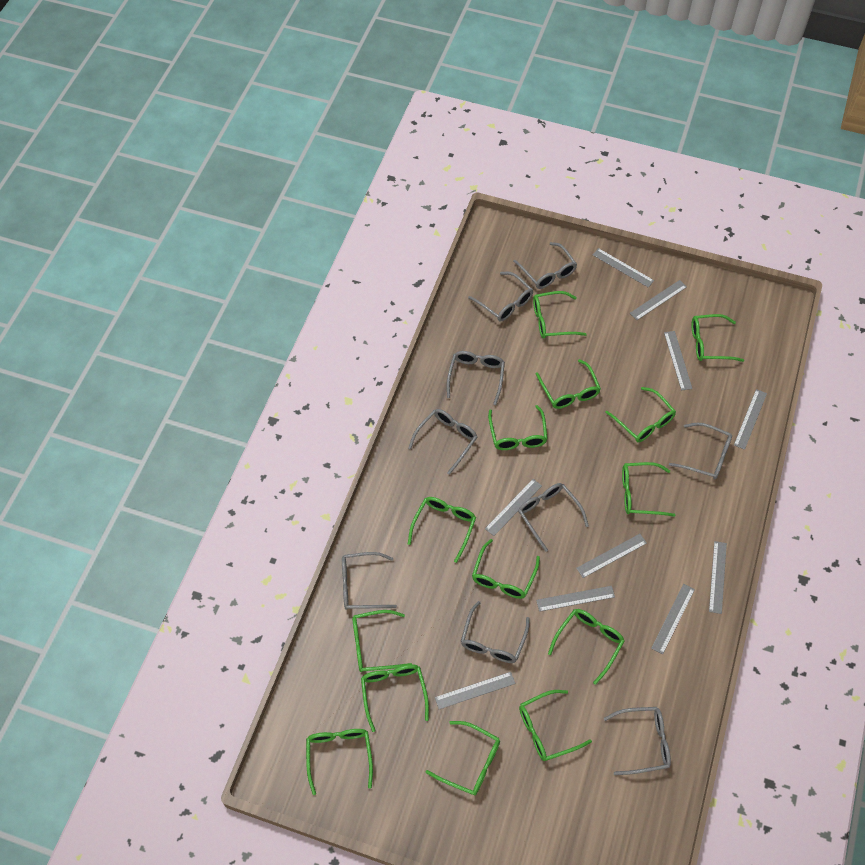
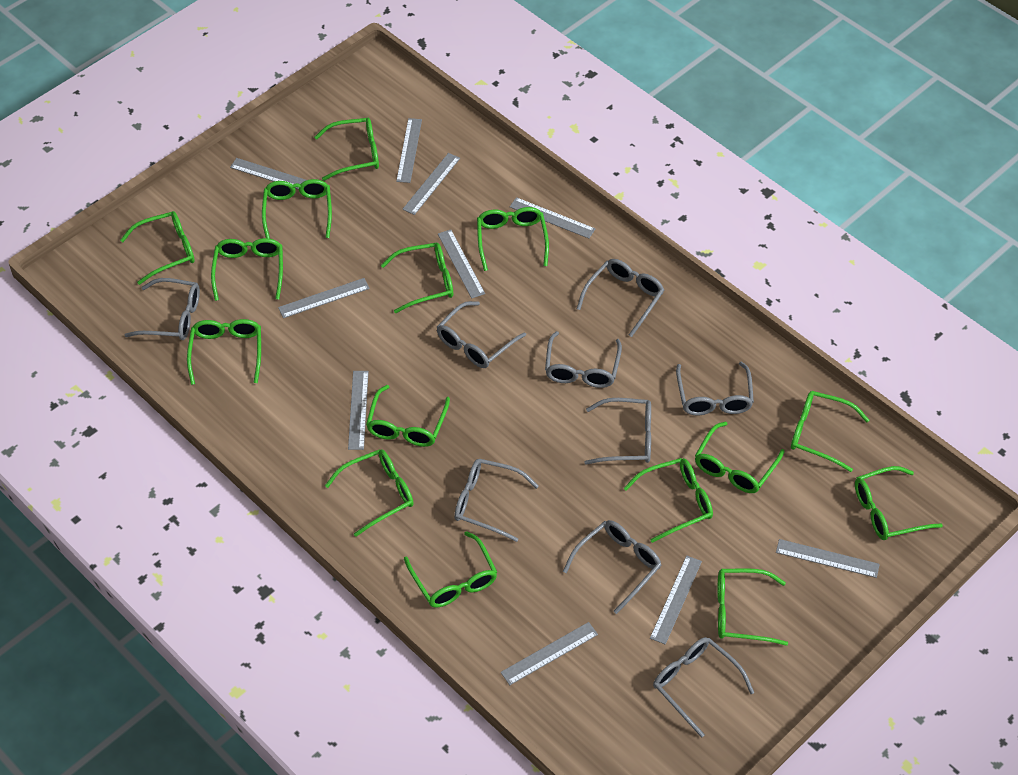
green glasses: [306,729,373,795] [352,610,412,672] [361,664,429,732] [408,497,476,563] [426,721,500,795] [472,539,540,599] [488,405,548,450] [519,690,592,761] [533,291,587,339] [536,359,601,409] [548,609,625,685] [605,387,676,442] [622,462,676,517] [692,314,744,362] = 14 -> [120,211,195,285] [187,319,261,385] [211,238,283,301] [262,179,332,238] [314,118,379,181] [325,449,414,537] [366,385,450,447] [381,243,453,313] [404,531,497,608] [477,207,549,271] [624,458,713,543] [695,421,785,493] [717,569,788,646] [791,391,869,472] [855,466,943,540] = 15

